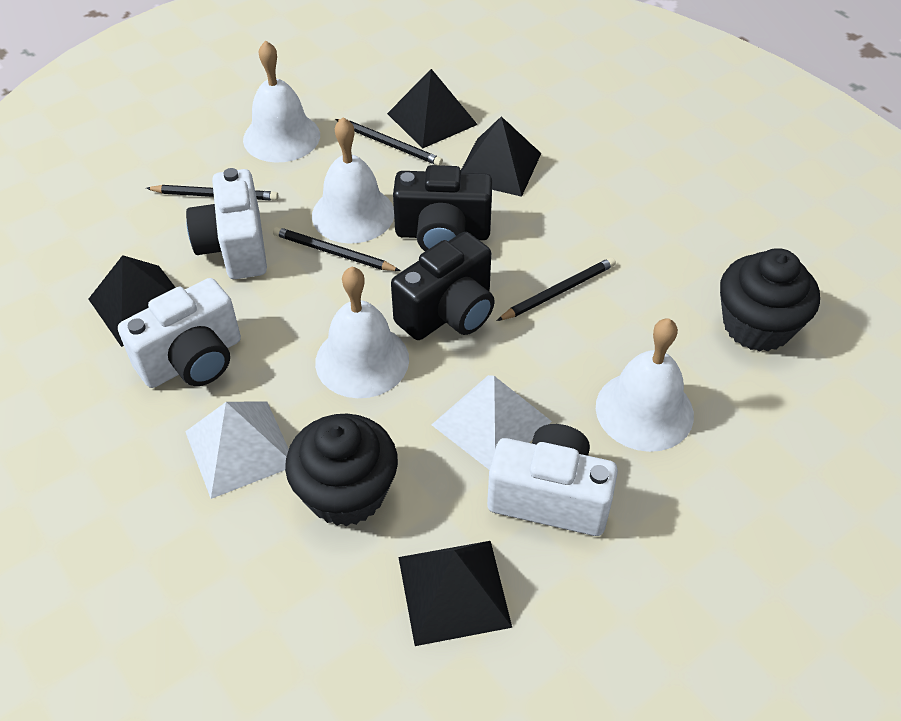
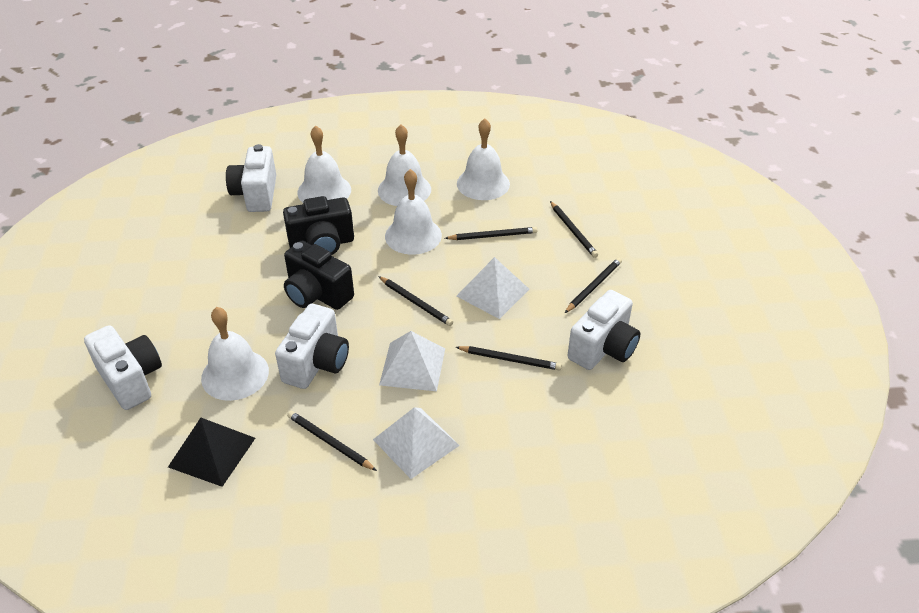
black cupcake: [285,414,398,526] [720,248,820,352] = 2 -> none = 0
black pencil: [146,185,279,201] [273,227,401,271] [335,119,443,165] [497,257,616,321] = 4 -> [287,411,377,471] [378,276,453,326] [445,227,537,240] [456,346,562,370] [550,201,598,258] [565,258,622,313] = 6
black pyramid: [89,255,176,347] [387,69,478,149] [398,541,512,646] [461,116,541,197] = 4 -> [168,418,255,487] = 1
white bell: [243,40,320,162] [312,117,394,244] [315,266,409,398] [596,318,694,452] = 4 -> [201,307,269,401] [297,125,351,202] [378,125,431,206] [385,169,442,255] [457,118,510,200] = 5
white camera: [118,278,241,388] [186,168,267,279] [487,424,618,536] = 3 -> [84,325,162,410] [226,144,276,212] [275,304,349,389] [568,290,640,370] = 4
white pyramid: [185,401,289,499] [432,375,552,470] = 2 -> [373,407,460,479] [379,331,445,391] [457,257,529,319] = 3

